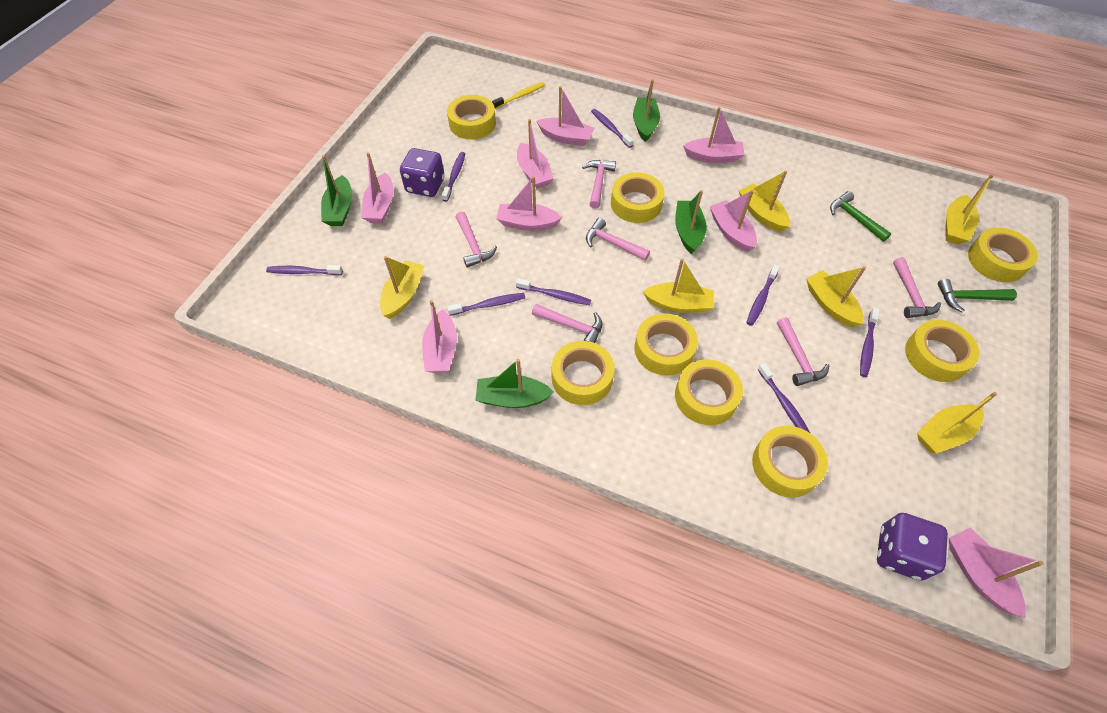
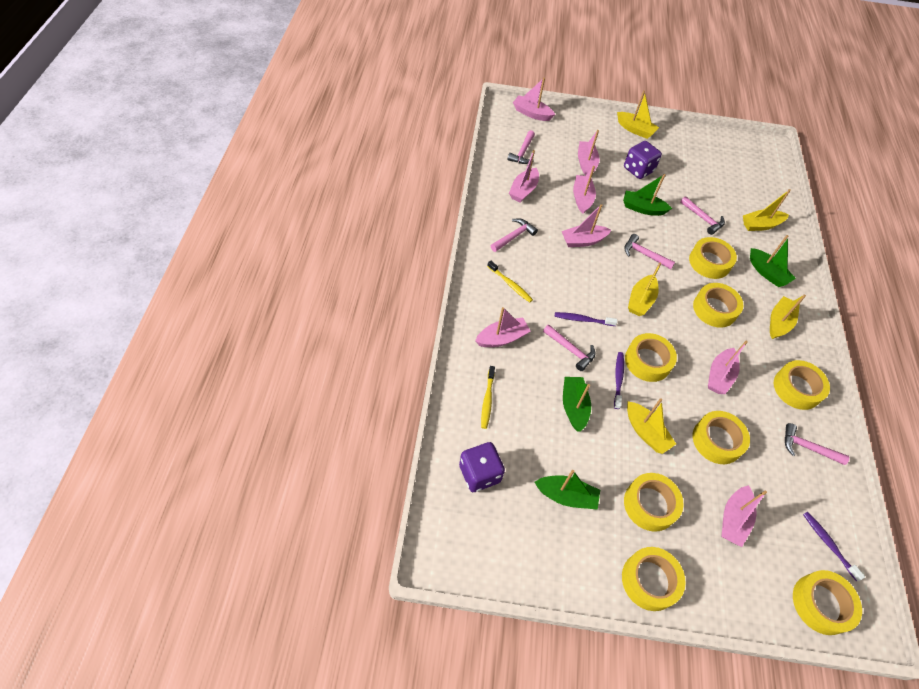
green hammer: [830,191,892,242] [938,279,1017,312] = 2 -> none = 0
purple toothbrush: [266,265,343,275] [442,152,466,202] [447,293,525,316] [516,278,591,305] [591,109,634,148] [746,264,780,326] [758,363,811,434] [860,307,880,377] = 8 -> [555,312,617,326] [614,352,624,409] [803,512,865,581] = 3
yellow boat: [380,256,424,319] [643,258,714,313] [739,171,790,232] [806,266,866,328] [917,392,997,453] [945,174,994,245] = 6 -> [617,90,659,139] [627,398,676,454] [628,263,661,316] [743,189,791,231] [770,295,806,339] = 5
yellow toothbrush: [492,82,545,109] = 1 -> [481,366,495,429] [487,261,533,303] = 2

